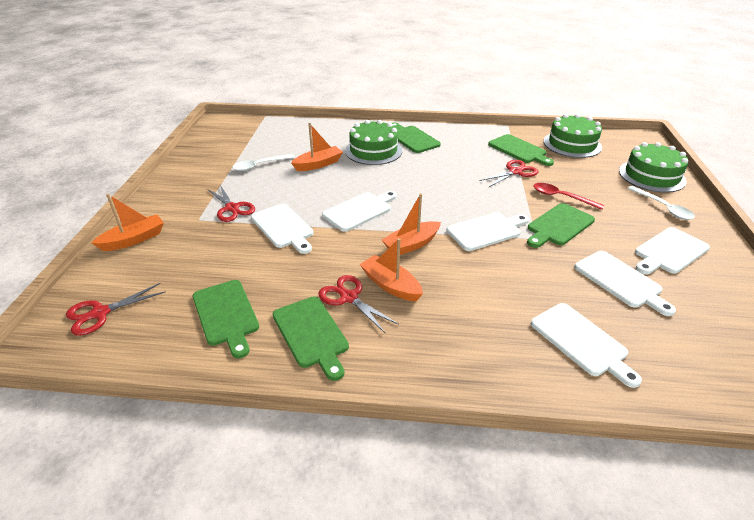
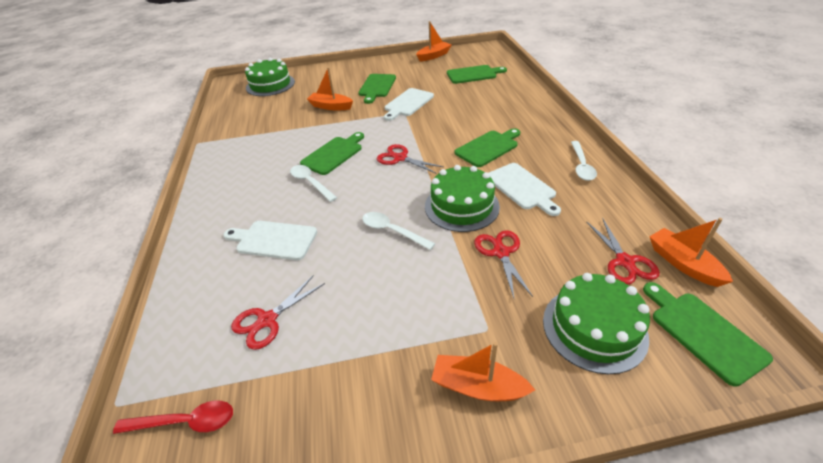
white cutting board: [251,204,314,254] [322,191,397,232] [446,212,529,251] [531,303,642,388] [574,251,676,316] [635,227,710,274] = 6 -> [223,221,317,260] [384,88,434,121] [489,163,561,216] = 3
white spoon: [232,154,295,171] [628,186,695,220] = 2 -> [290,165,337,202] [362,212,435,250] [571,141,597,181] = 3

